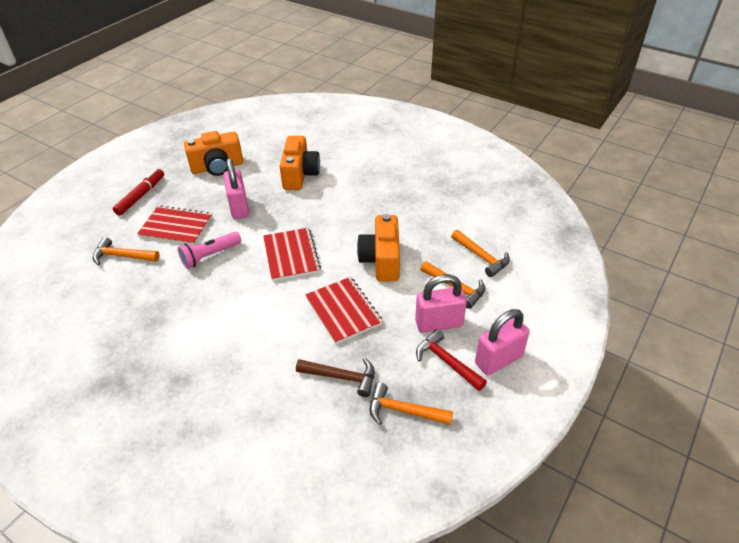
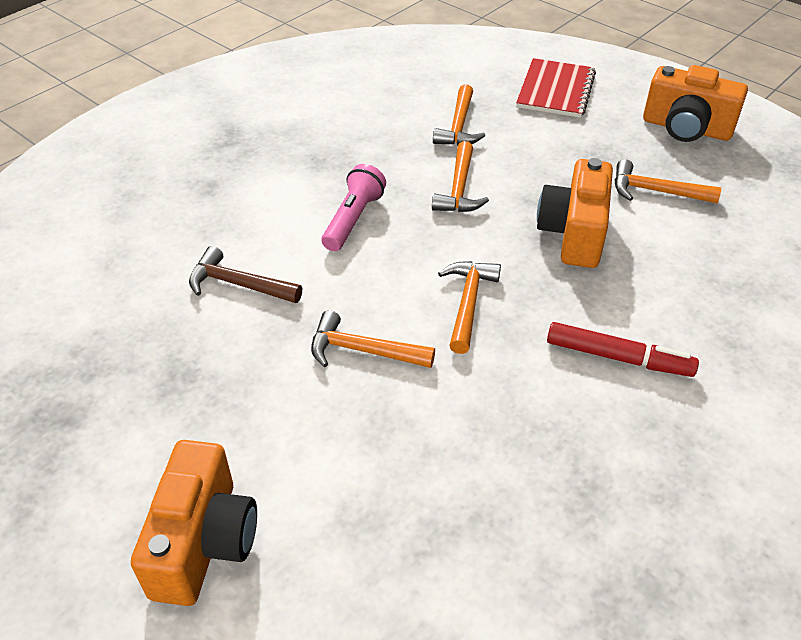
orange hammer: [93,237,160,265] [370,382,453,425] [420,261,485,309] [451,230,510,277] = 4 -> [311,310,435,368] [432,141,489,212] [433,84,485,146] [438,261,501,354] [614,159,721,203] = 5
pink padlock: [223,158,249,219] [415,274,467,333] [475,309,530,375] = 3 -> none = 0
red hammer: [416,329,487,391] = 1 -> none = 0
red notebook: [137,205,212,245] [263,228,321,281] [305,277,383,344] = 3 -> [516,58,596,118] = 1

